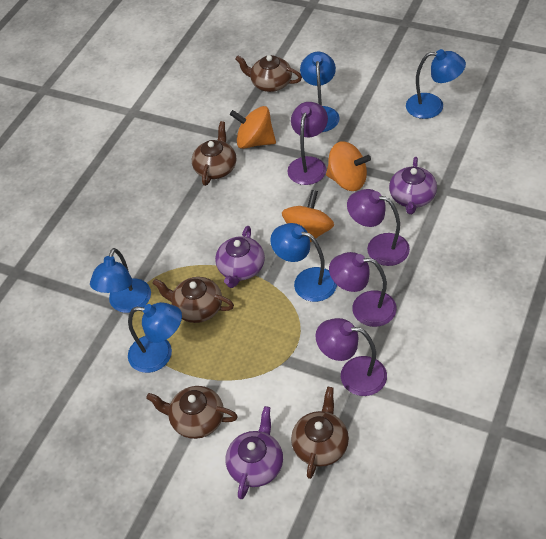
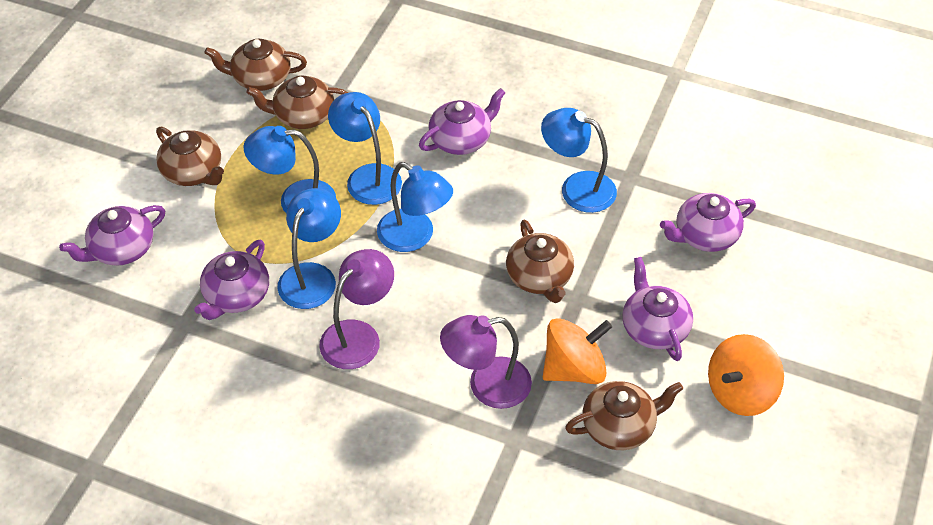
orange spinning top: [230,106,276,149] [282,190,334,243] [326,141,371,191] = 3 -> [543,318,612,384] [708,334,784,416] = 2
purple lamp: [287,102,328,185] [315,318,387,396] [329,252,397,327] [347,189,410,266] = 4 -> [319,249,394,369] [440,315,532,409] = 2
purple teapot: [215,226,265,288] [226,406,283,499] [389,157,437,214] = 3 -> [59,205,166,266] [194,239,269,320] [419,88,506,155] [622,257,693,361] [660,193,756,252] = 5

